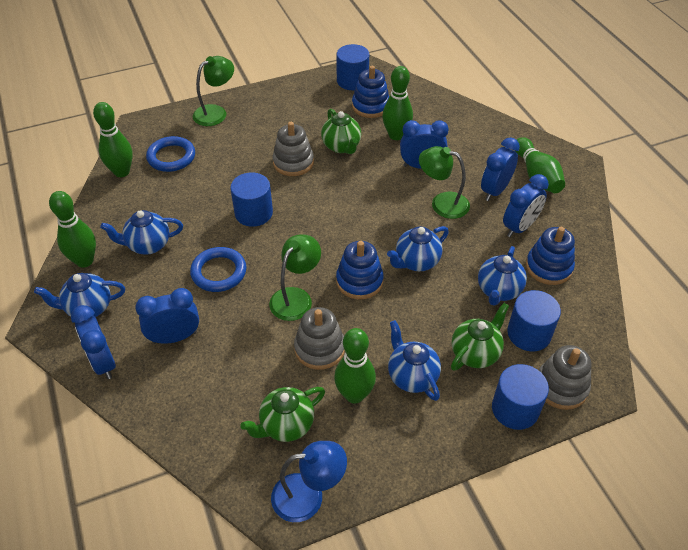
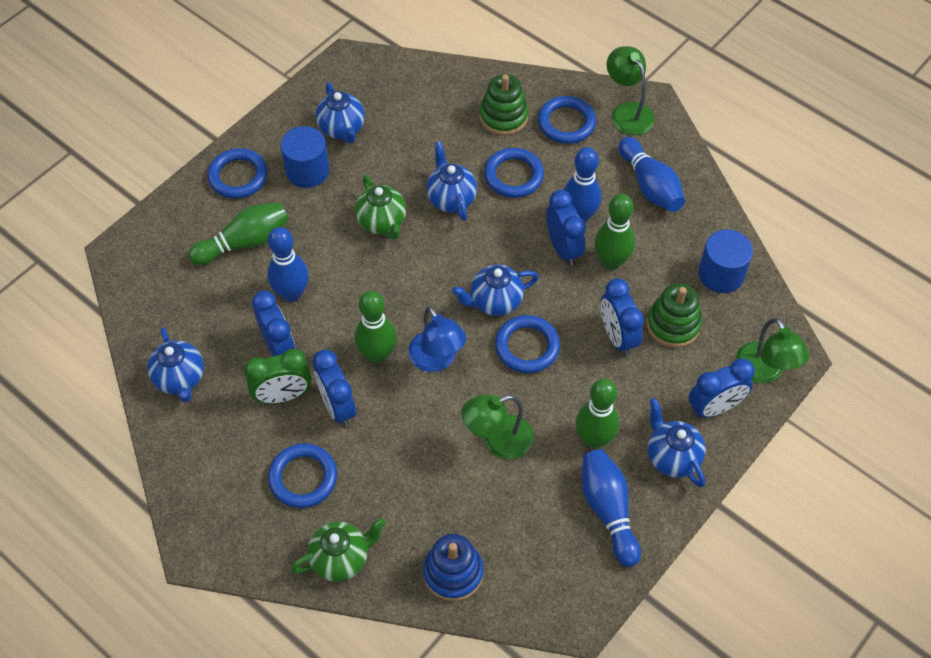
blue bowling pin: none = 0 -> [267,227,309,302] [564,147,602,223] [582,449,641,567] [618,137,685,212] = 4
blue cylinder: [230,172,273,227] [336,44,369,90] [492,364,549,430] [507,290,561,351] = 4 -> [281,126,329,188] [698,229,753,293] = 2
blue ring: [146,136,195,172] [190,247,246,292] = 2 -> [207,148,268,199] [268,443,337,508] [484,148,544,198] [495,315,560,373] [538,96,596,144] = 5
blue stacking toy: [336,241,384,300] [352,66,389,118] [526,227,575,285] = 3 -> [423,534,484,602] = 1
green bowling pin: [49,191,96,267] [93,102,133,177] [334,328,376,404] [382,66,413,140] [515,137,565,193] = 5 -> [188,202,289,265] [355,291,397,364] [575,379,620,449] [595,194,635,270] = 4
green clock: none = 0 -> [244,349,312,404] = 1
green stacking toy: none = 0 -> [479,74,528,135] [647,283,702,348] = 2
green teapot: [240,387,325,442] [321,109,361,154] [451,303,509,371] = 3 -> [291,518,386,582] [355,175,406,240] = 2
grey stacking toy: [272,122,314,176] [294,307,345,370] [539,345,592,410] = 3 -> none = 0

